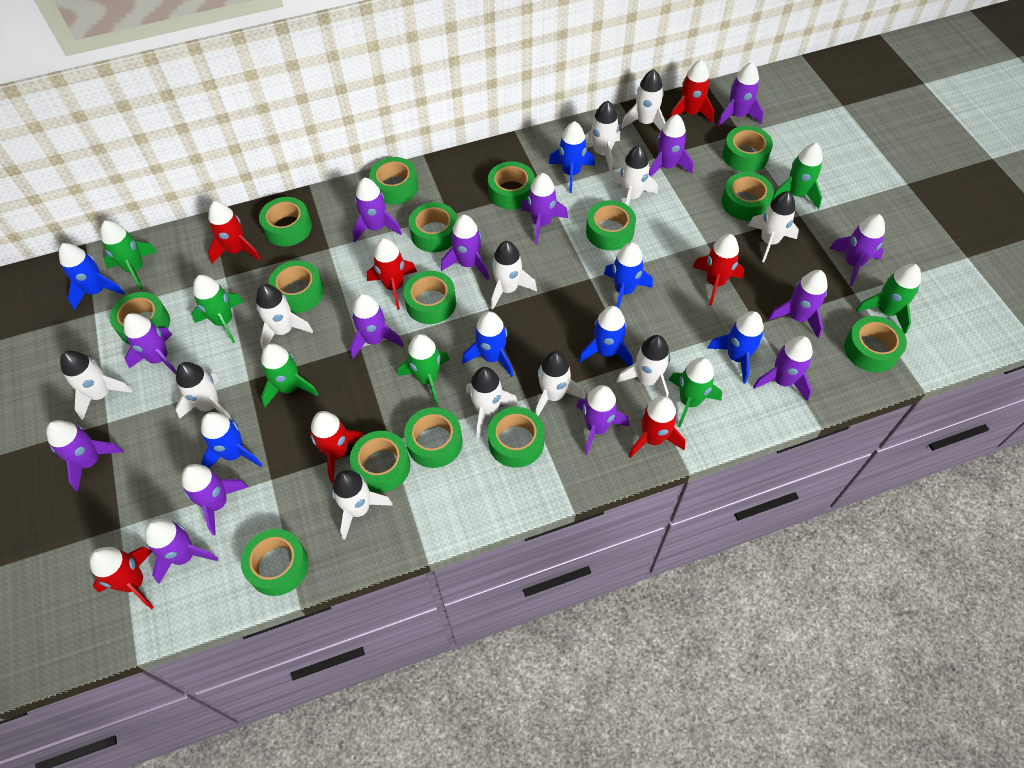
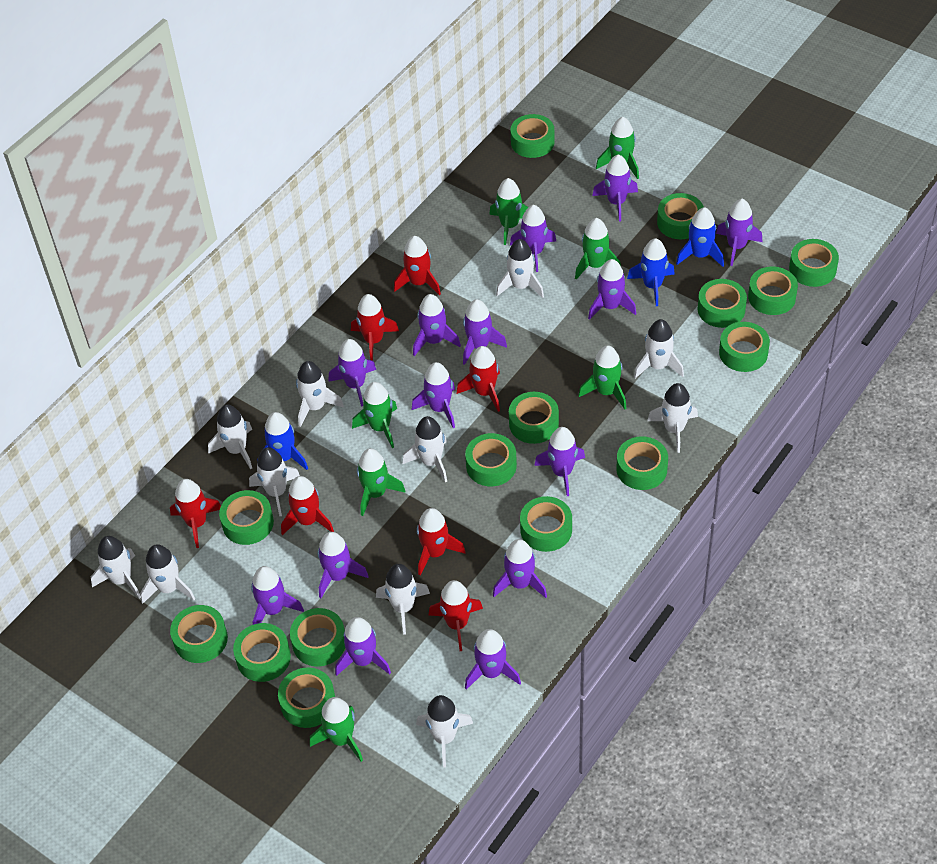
blue rocket: [59,243,125,310] [201,412,262,468] [462,311,513,377] [549,121,595,193] [579,306,633,366] [604,242,653,308] [707,311,764,384] = 7 -> [257,412,308,470] [627,238,675,306] [676,207,724,267] = 3
white rocket: [60,350,133,420] [175,362,233,420] [256,284,313,350] [332,470,393,540] [466,367,518,438] [491,241,537,309] [535,351,585,416] [585,101,620,172] [612,145,658,206] [617,335,670,397] [621,69,666,131] [748,191,799,262] = 12 -> [91,536,141,599] [140,544,195,604] [208,404,252,469] [249,447,300,516] [296,361,344,427] [376,564,430,635] [403,416,447,483] [416,695,473,767] [496,239,544,298] [634,319,684,378] [647,383,698,453] = 11

